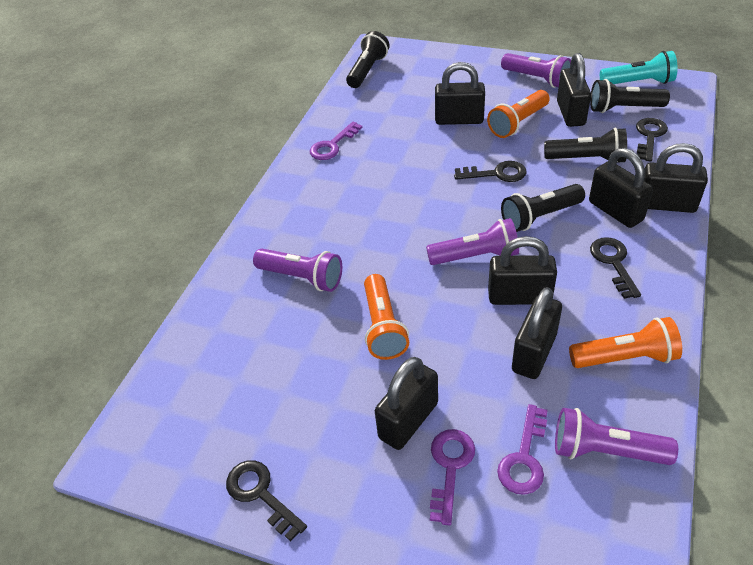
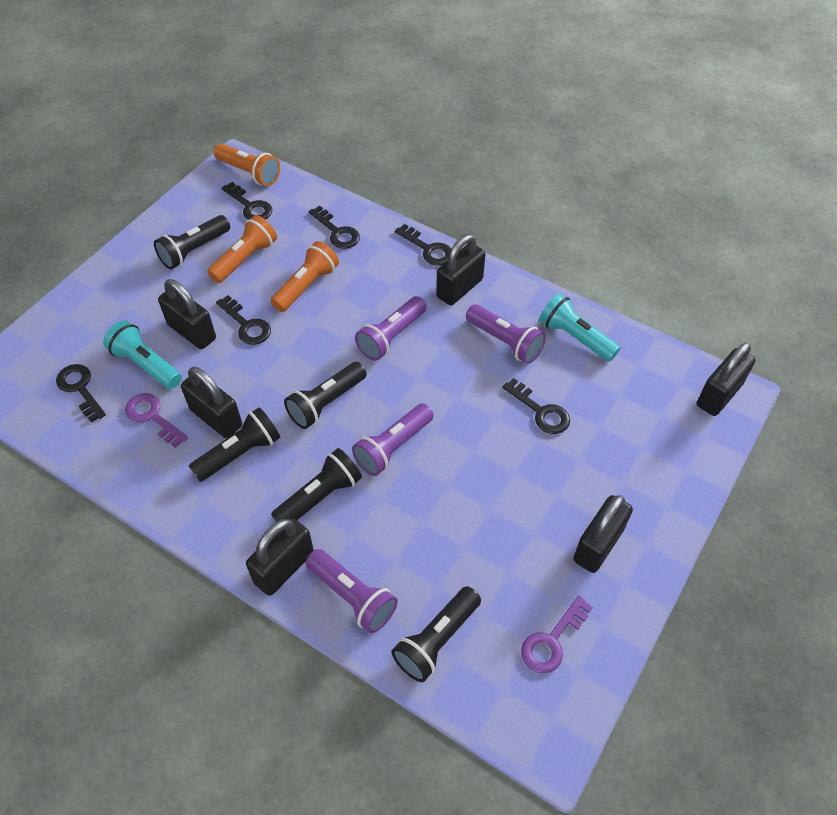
black flashlight: [346,31,389,88] [501,184,585,232] [544,128,627,163] [590,79,670,113] = 4 -> [154,215,230,270] [189,407,280,482] [271,448,362,522] [284,362,367,429] [391,586,481,682] = 5
black key: [226,460,307,541] [454,161,526,182] [590,237,641,299] [636,118,668,162] = 4 -> [56,364,106,422] [216,295,271,345] [222,182,272,219] [309,206,360,249] [395,224,451,265] [502,378,570,434] = 6
black padlock: [375,357,438,450] [435,62,485,125] [488,236,557,305] [512,287,562,379] [557,53,591,127] [589,148,653,228] [644,143,708,213] = 7 -> [158,279,216,349] [181,367,242,438] [246,518,314,596] [437,234,485,305] [573,495,633,573] [697,342,755,416] = 6
purple key: [310,121,362,160] [430,429,475,526] [497,404,548,495] = 3 -> [125,393,188,448] [521,595,593,674] = 2
turquoise flashlight: [600,51,678,84] = 1 -> [103,320,182,389] [539,293,620,362] = 2

